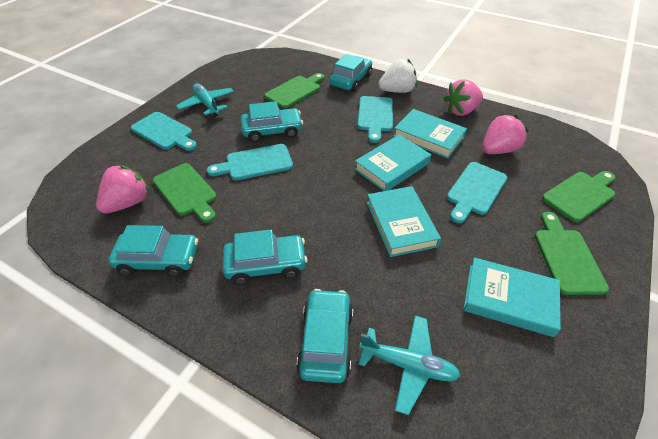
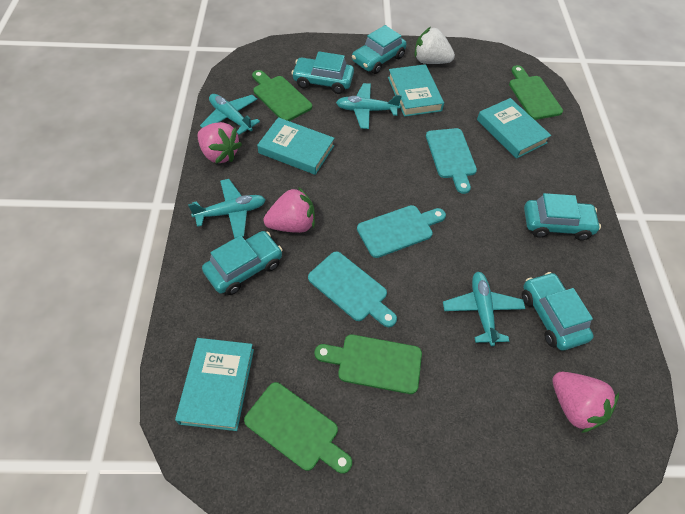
turquoise cutting board: [131,112,197,151] [207,144,293,180] [358,96,393,143] [447,162,508,223] = 4 -> [308,251,397,327] [357,205,446,258] [426,128,477,194] = 3
turquoise plane: [176,83,234,116] [358,316,461,415] = 2 -> [188,179,266,238] [200,94,260,135] [336,83,402,129] [443,272,526,346] = 4

